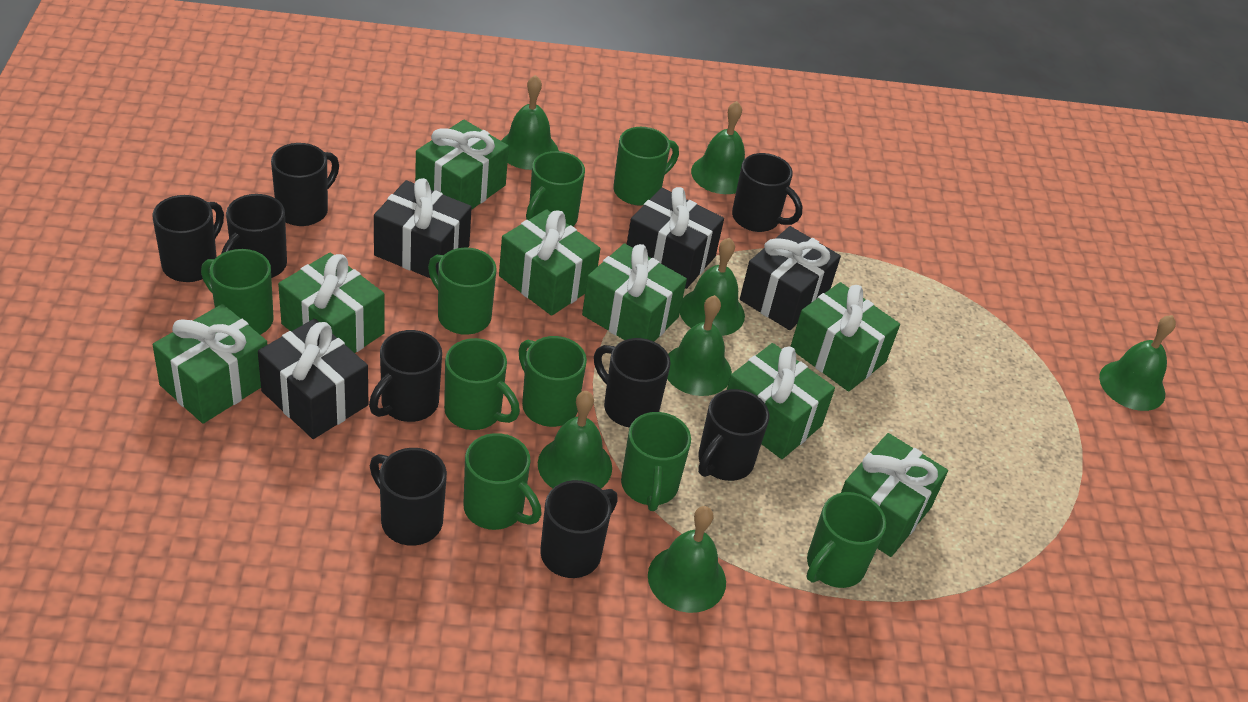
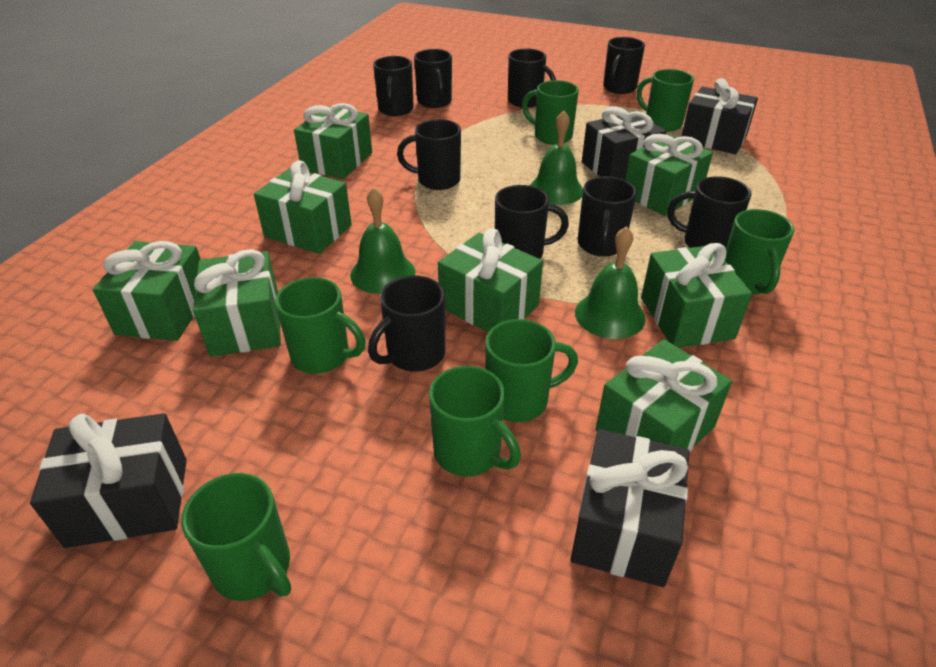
green bell: [501,75,559,170] [538,391,612,488] [648,506,726,613] [667,295,732,396] [680,238,745,336] [691,101,745,194] [1099,315,1176,411] = 7 -> [350,187,416,294] [530,111,583,205] [575,226,646,339] = 3
green mug: [201,249,274,335] [428,248,496,335] [444,338,520,430] [464,433,542,530] [518,336,587,427] [526,151,585,226] [613,127,679,206] [621,412,691,511] [807,492,886,588] = 9 -> [181,473,291,601] [275,277,366,374] [429,366,521,476] [485,319,578,422] [522,80,579,145] [637,69,694,132] [725,209,794,295] = 7

